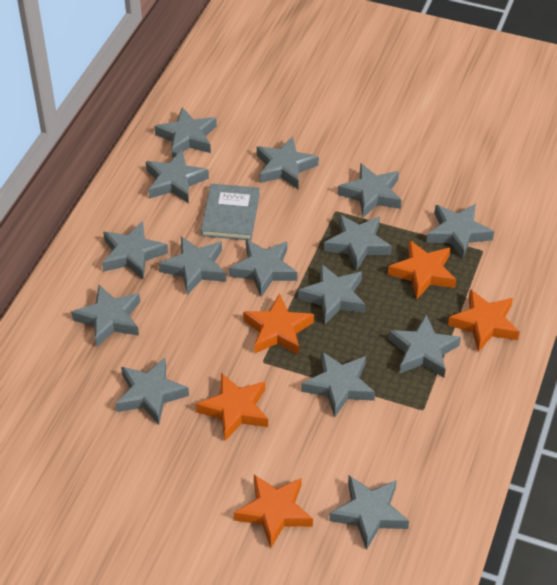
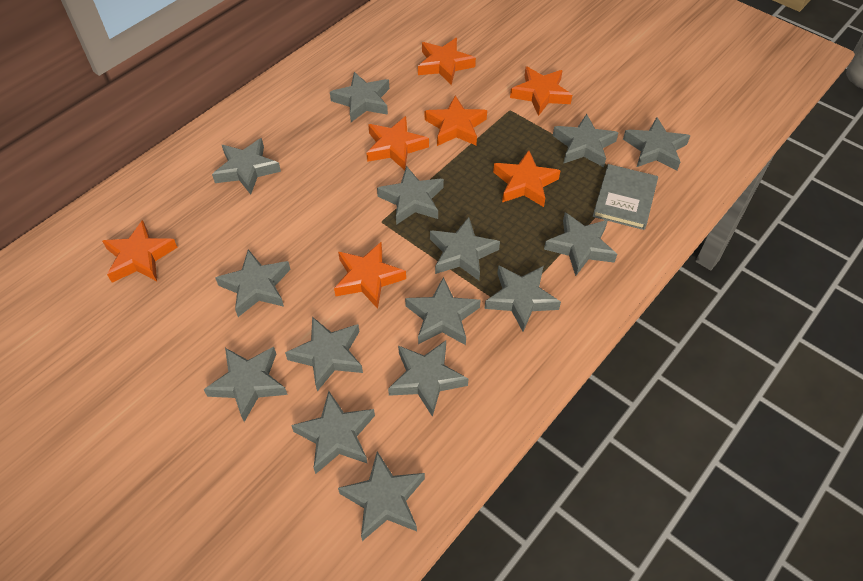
orange star: [196,373,268,441] [234,475,313,548] [243,294,314,355] [388,240,456,300] [448,289,520,352] = 5 -> [102,220,178,283] [334,242,406,309] [367,116,429,170] [418,38,476,85] [425,96,487,146] [493,150,561,207] [510,67,572,116] = 7

